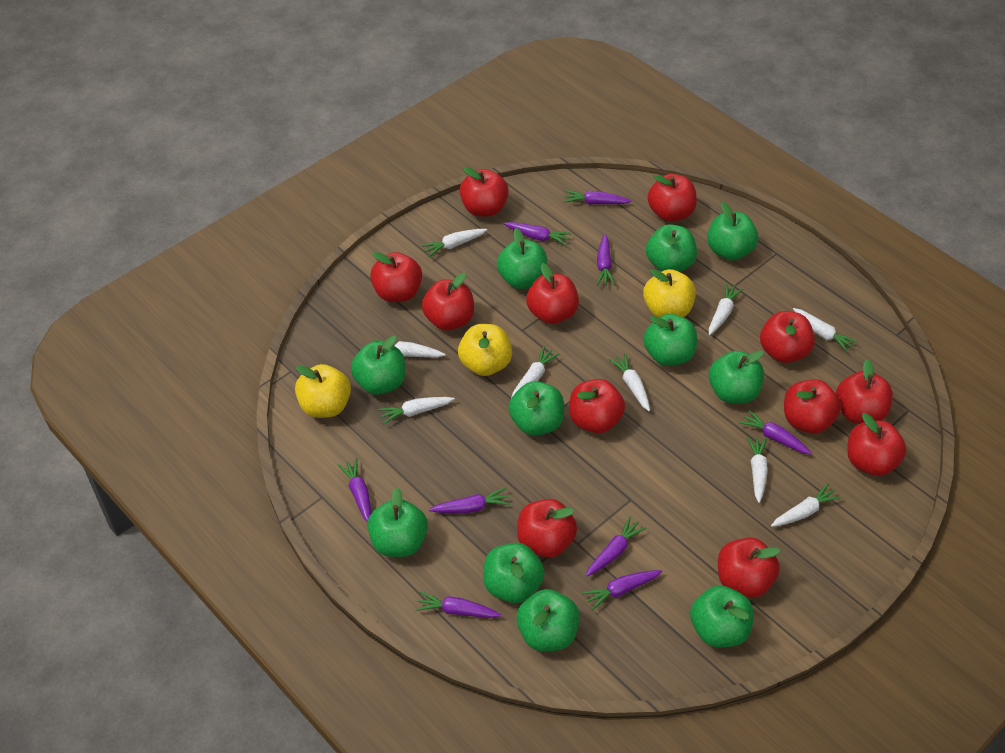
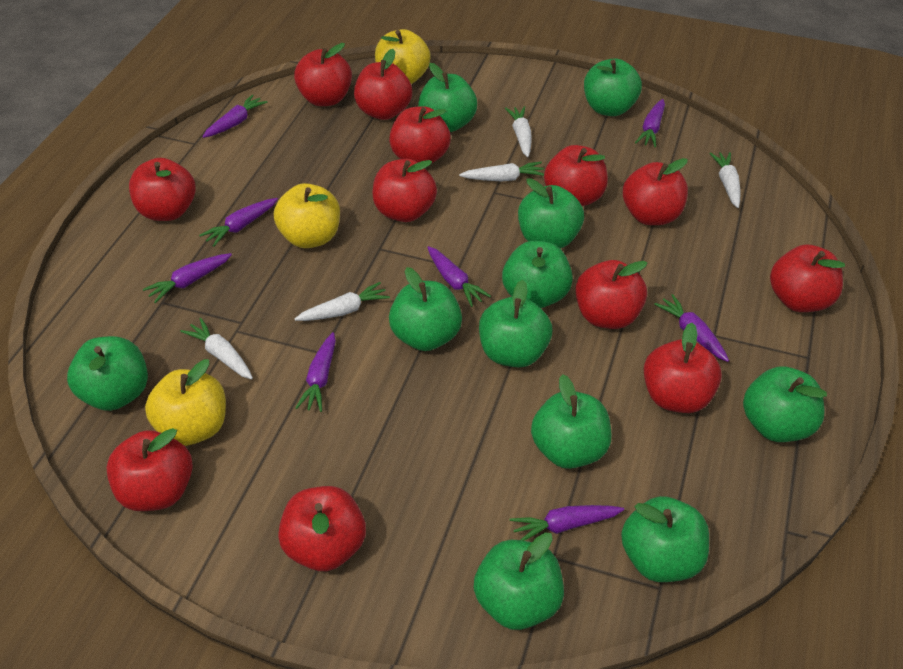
purple carrot: [337,458,371,523] [415,591,501,618] [429,488,511,513] [504,222,571,245] [564,190,631,204] [582,570,662,610] [586,517,646,577] [597,234,615,286] [739,410,812,455] = 9 -> [143,253,232,303] [199,198,278,247] [203,95,267,138] [295,332,336,412] [427,246,491,307] [510,505,624,541] [635,99,665,147] [654,294,729,362] = 8
white carrot: [374,339,446,358] [378,397,455,424] [421,229,487,257] [511,346,559,398] [609,353,650,411] [709,283,743,335] [747,436,768,503] [771,483,842,527] [793,308,858,353] = 9 -> [180,318,253,379] [295,282,390,321] [459,162,544,181] [505,106,531,157] [709,152,741,208] = 5

